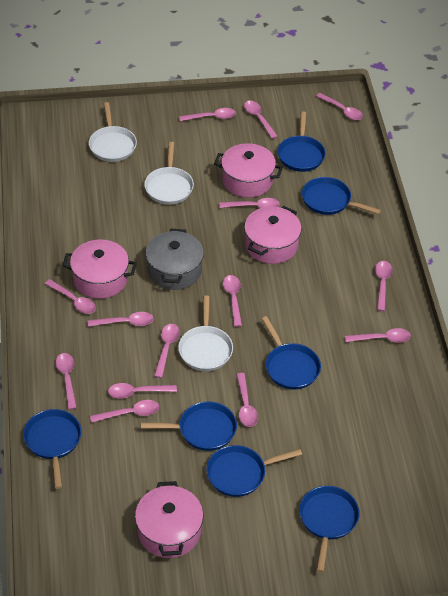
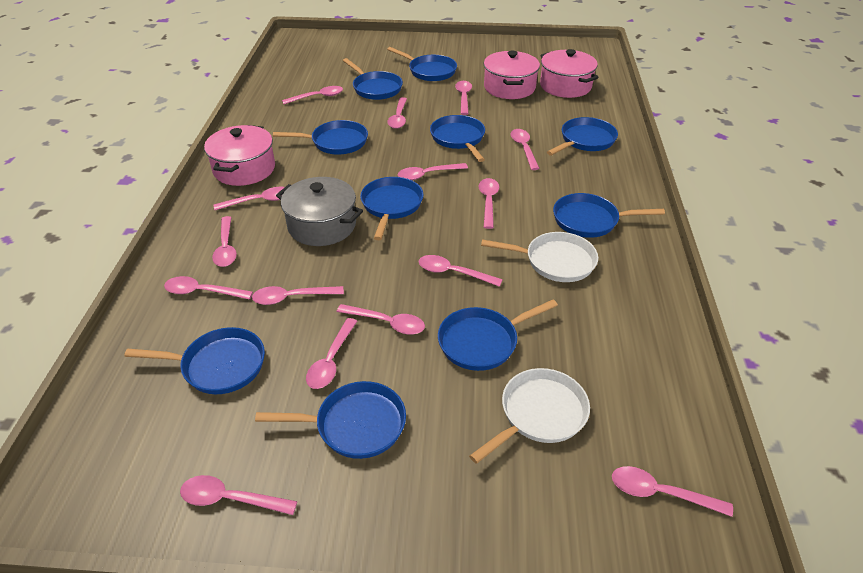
blue pan: [23,409,81,489] [141,401,237,451] [206,445,302,497] [262,316,321,389] [278,112,326,172] [299,486,360,572] [302,177,381,215] = 7 -> [124,327,265,394] [255,381,406,459] [273,120,368,154] [343,58,403,100] [360,177,423,240] [387,47,457,81] [430,115,485,162] [438,299,558,371] [547,117,618,156] [553,193,665,238] = 10
pink pot: [62,239,137,299] [135,481,203,558] [214,143,283,197] [244,206,301,264] = 4 -> [204,125,275,186] [484,51,540,99] [540,49,599,98] = 3
pink spoon: [45,279,96,314] [55,353,77,410] [88,312,154,327] [90,400,159,423] [108,383,177,398] [154,324,180,378] [179,108,236,121] [219,198,280,208] [223,275,242,327] [236,373,258,427] [244,101,278,139] [316,93,363,120] [345,328,411,343] [375,261,393,311] = 14 -> [164,276,253,300] [180,475,297,515] [212,216,237,267] [213,187,285,210] [252,286,344,305] [282,86,343,104] [306,318,357,389] [337,304,425,335] [387,97,407,129] [398,163,468,180] [418,255,503,287] [455,81,472,115] [478,178,499,229] [510,129,540,170] [612,466,733,517] = 15
white pan: [89,102,137,162] [144,142,194,205] [178,296,233,371] = 3 -> [469,368,590,464] [481,232,598,282] = 2

